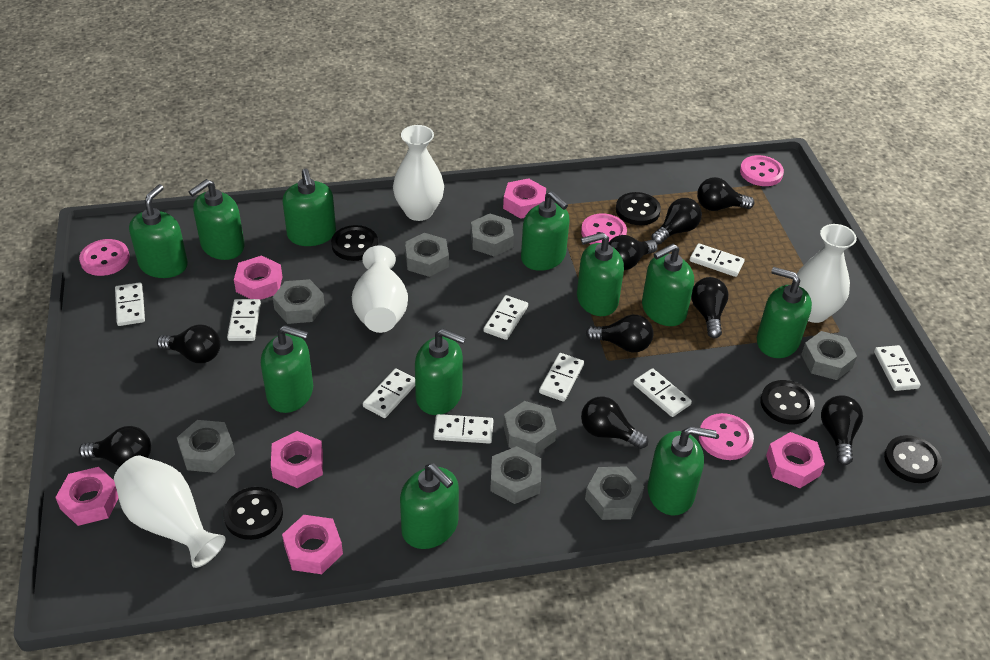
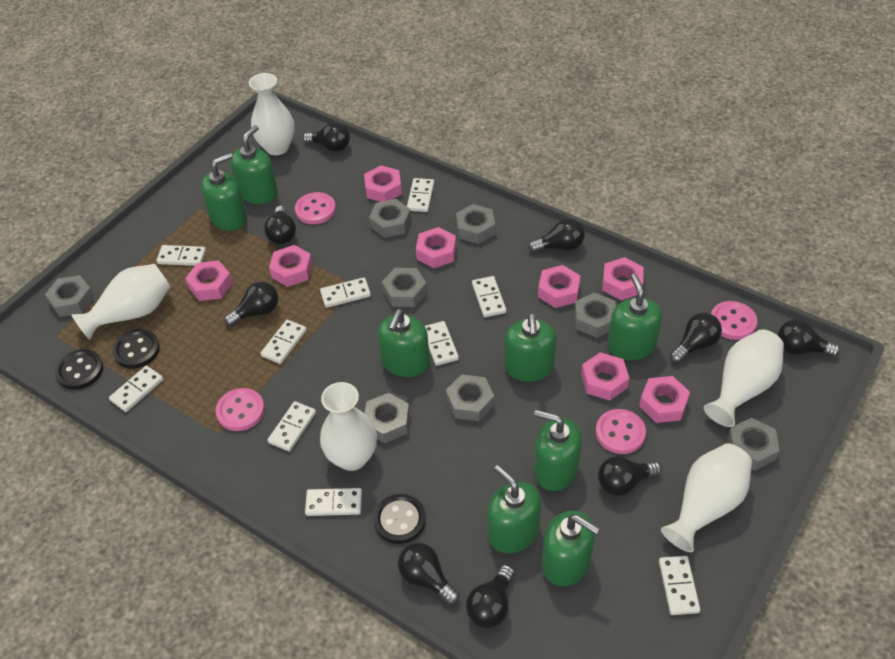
black button: [223,487,283,540] [331,225,378,261] [616,192,661,225] [760,380,815,424] [884,435,942,483] = 5 -> [55,349,103,390] [112,329,160,369] [373,494,426,544] = 3
green soap dispenser: [129,184,188,278] [189,179,245,260] [261,325,313,413] [283,169,336,246] [400,463,459,549] [415,329,466,415] [521,191,570,271] [577,232,624,316] [642,244,694,326] [647,426,717,516] [757,267,812,358] = 11 -> [201,153,247,231] [230,125,278,204] [378,309,430,377] [487,465,541,553] [504,313,556,382] [534,410,582,491] [542,510,600,587] [607,274,662,360] = 8
pink nut: [55,467,119,526] [234,255,282,300] [271,431,323,488] [282,515,343,574] [503,178,546,219] [766,432,825,488] = 6 -> [185,260,233,301] [269,245,313,287] [364,165,402,202] [416,227,456,268] [538,265,580,308] [581,352,629,401] [602,257,644,300] [639,376,690,423] = 8
white domino: [115,282,145,326] [227,299,261,341] [363,368,415,418] [433,414,493,444] [483,295,528,340] [539,353,584,402] [633,368,692,417] [690,243,745,277] [874,345,921,391] = 9 -> [109,366,163,412] [156,245,206,266] [260,320,307,364] [268,401,316,452] [305,488,362,516] [320,277,371,308] [407,178,434,212] [425,321,459,366] [472,276,506,317] [659,556,700,615] = 10
white vase: [114,455,226,568] [352,245,408,333] [393,125,444,221] [797,224,857,323] = 4 -> [71,264,171,340] [249,73,295,155] [320,382,377,471] [661,443,752,552] [704,329,784,427] = 5

